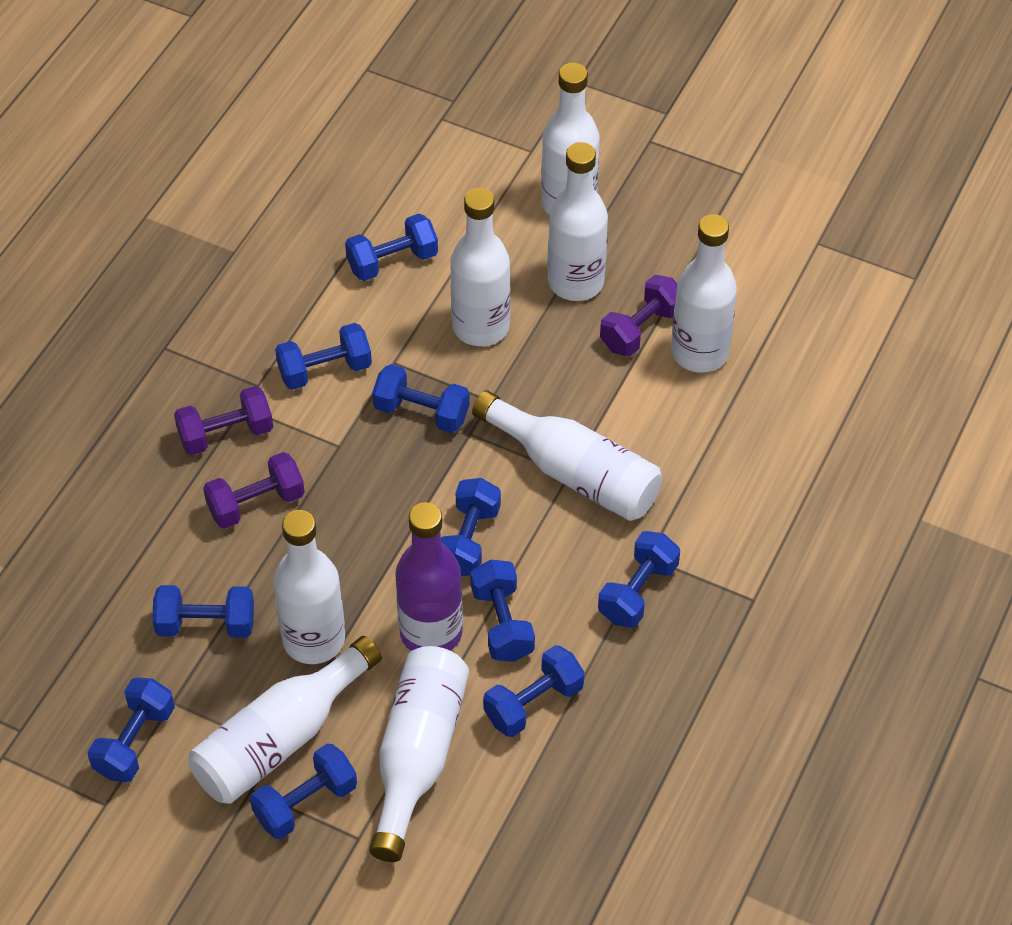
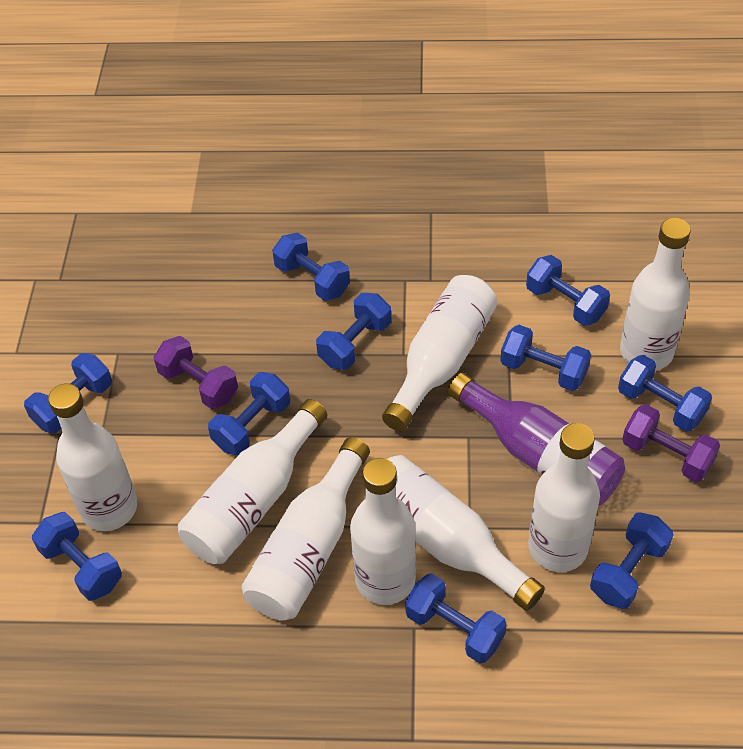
purple dumbbell: [174,386,273,455] [203,452,305,529] [600,275,677,356] = 3 -> [154,336,238,409] [622,404,720,482] = 2

